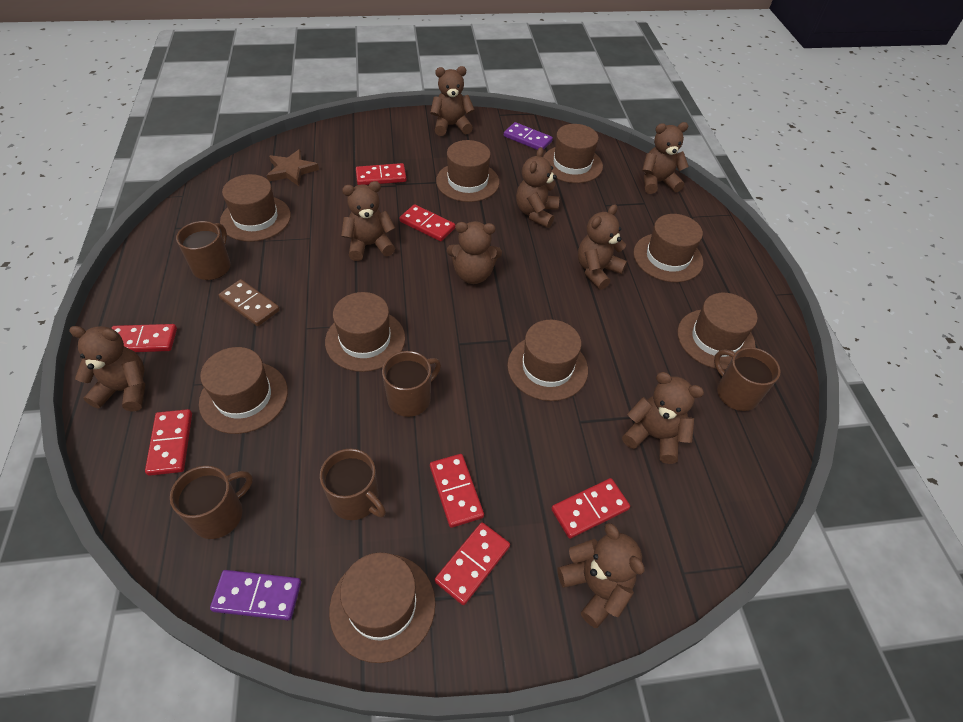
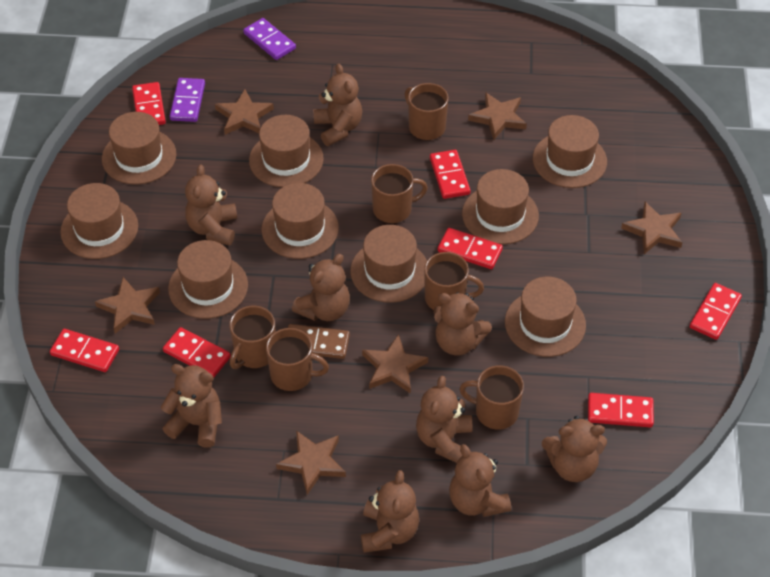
brown mug: [170,466,253,539] [176,221,231,280] [320,449,386,520] [382,351,441,417] [714,347,780,411] = 5 -> [229,306,275,369] [266,328,329,391] [371,164,428,223] [405,83,449,140] [424,252,484,310] [459,365,524,430] = 6
brown star: [267,149,319,186] = 1 -> [95,277,160,333] [215,89,274,135] [276,431,346,495] [362,334,428,394] [468,92,527,140] [621,202,683,254] = 6

